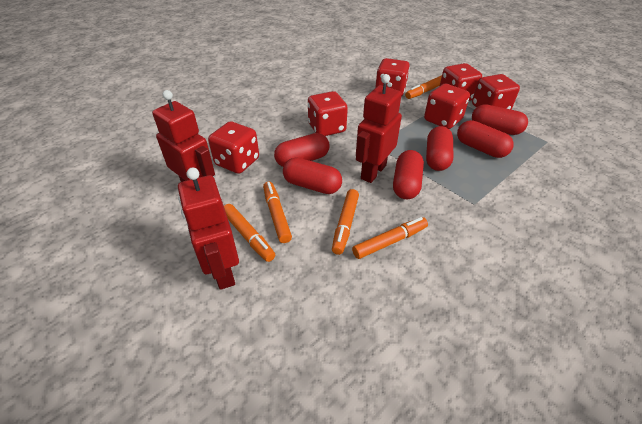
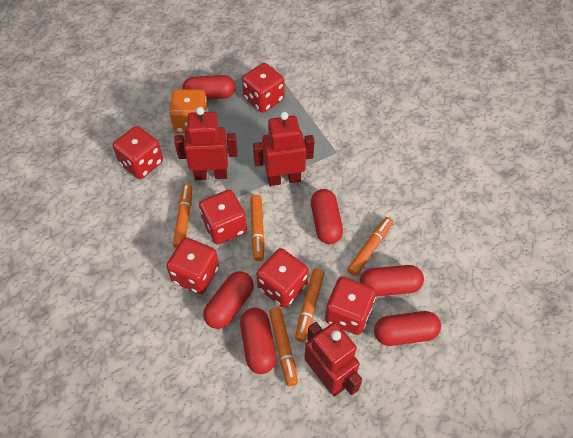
orange dice: none = 0 -> [169,89,208,133] = 1

